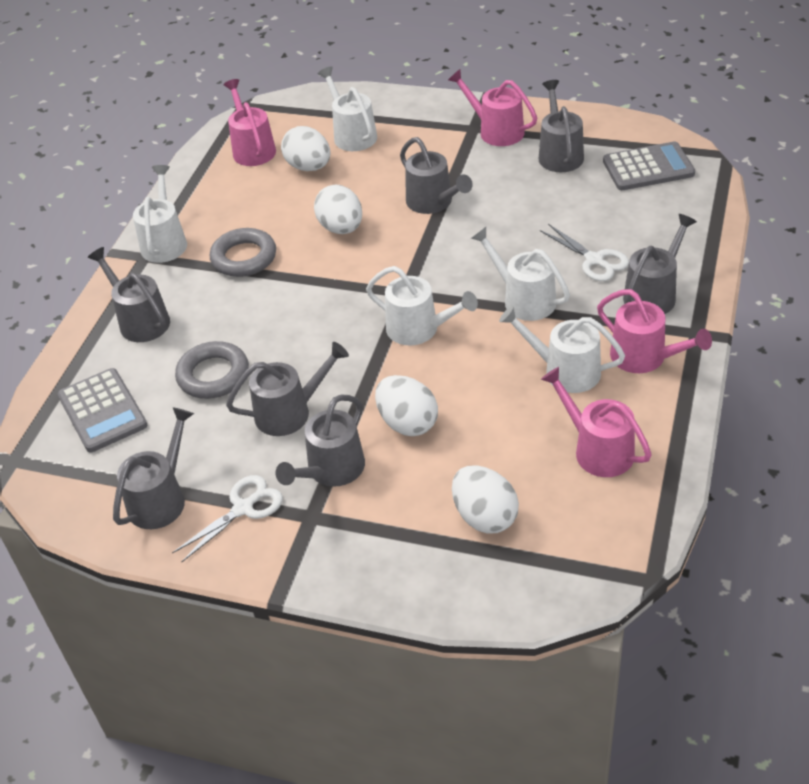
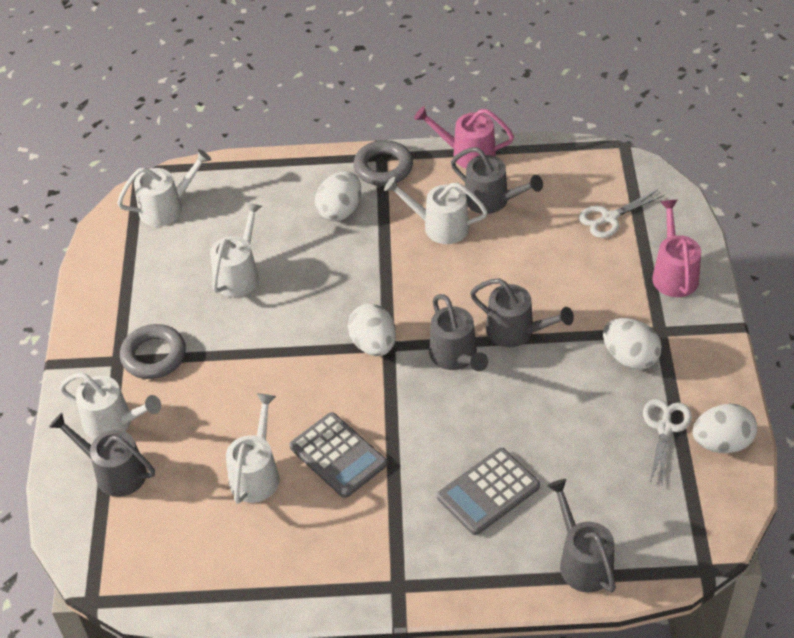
grey watering can: [88,247,170,342] [113,407,194,529] [226,342,349,436] [275,395,365,487] [400,137,473,214] [539,80,584,172] [623,214,697,314] = 7 -> [49,413,155,497] [429,294,488,371] [451,147,543,214] [470,278,574,347] [547,479,616,592] = 5
pink watering can: [224,79,276,166] [448,69,537,146] [541,367,652,477] [597,289,712,373] = 4 -> [414,106,514,168] [652,200,701,297] = 2

